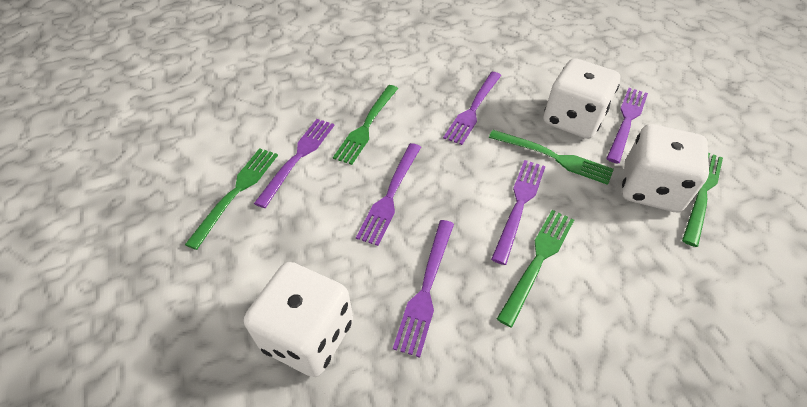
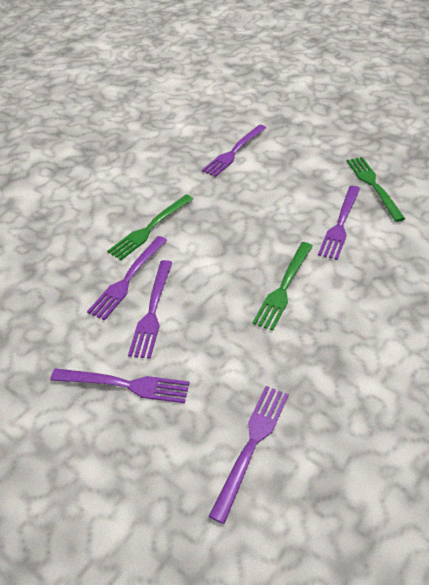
green fork: [185,148,278,250] [333,85,398,165] [489,130,614,185] [497,210,574,327] [682,153,723,247] = 5 -> [107,195,193,260] [252,242,313,331] [347,157,405,222] = 3
white dice: [244,262,353,377] [544,58,620,139] [622,124,709,212] = 3 -> none = 0

